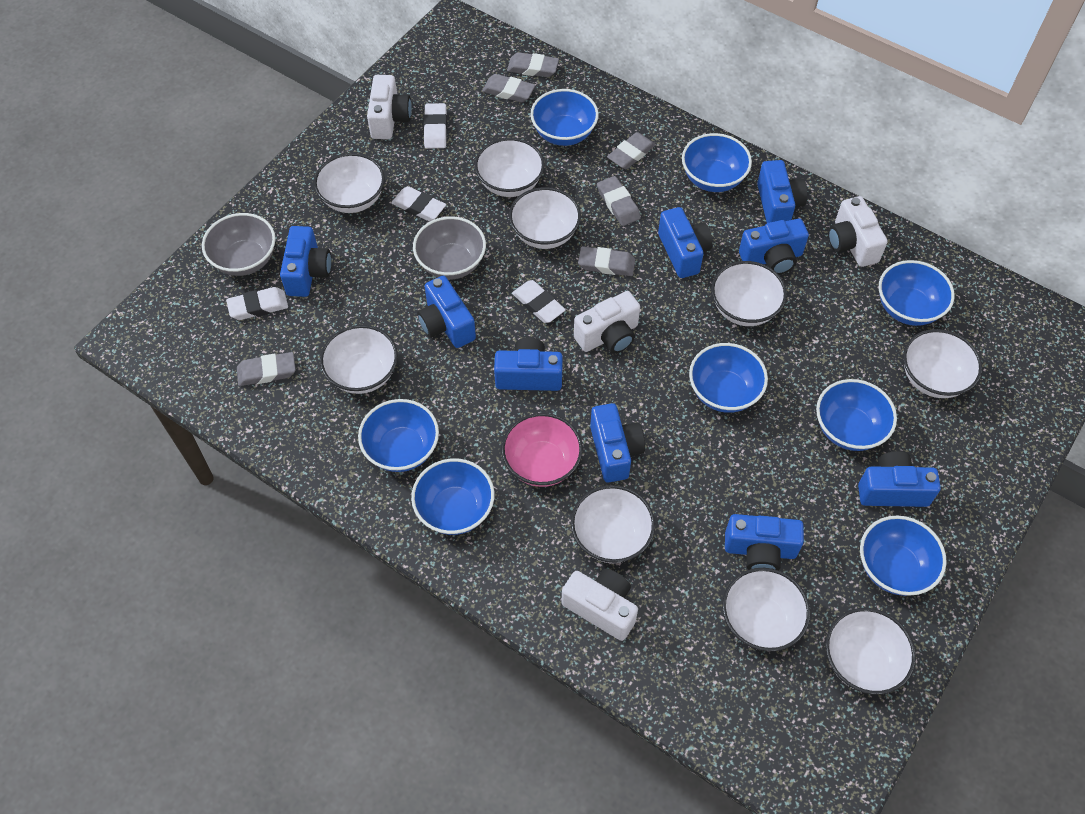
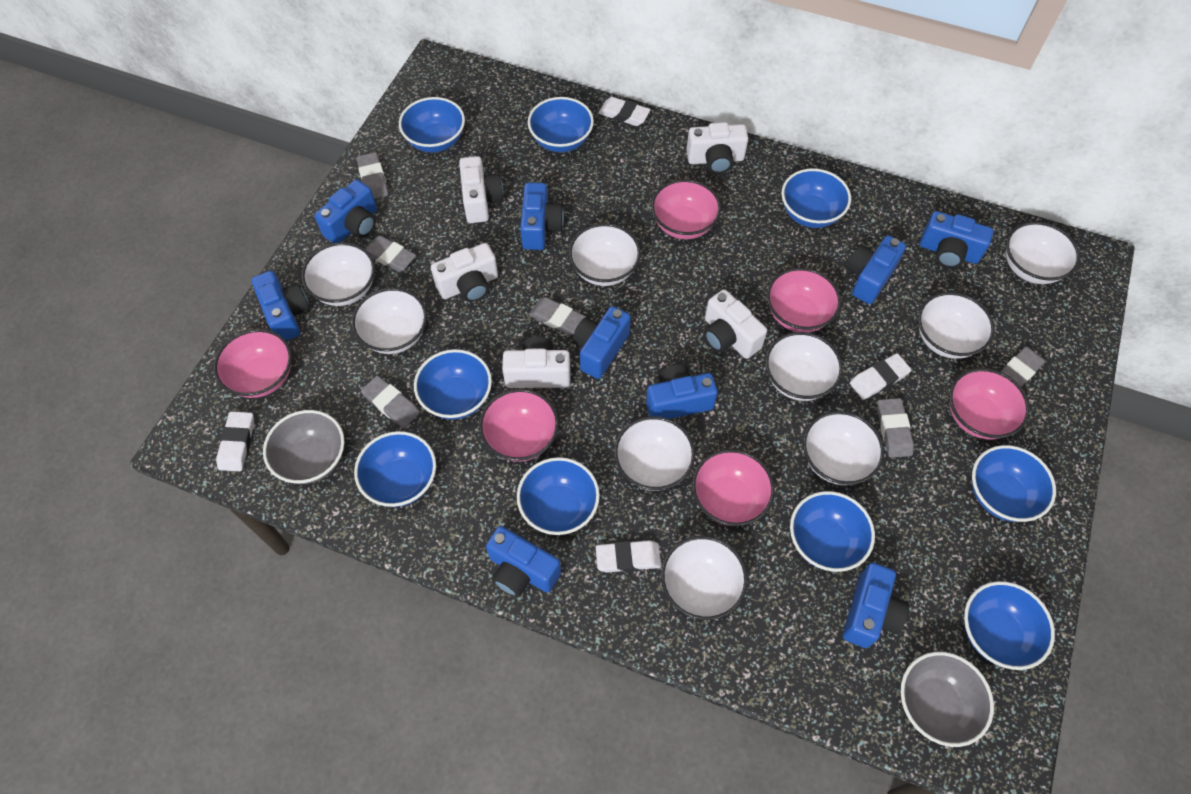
blue bowl: [358,399,439,472] [411,458,494,535] [531,89,599,146] [682,133,752,192] [689,343,768,413] [816,379,897,451] [860,515,947,596] [879,260,955,326] = 8 -> [354,431,436,507] [399,97,465,153] [414,349,492,420] [517,457,600,535] [528,97,594,152] [781,168,851,228] [790,491,875,572] [964,581,1055,670] [972,445,1056,522] = 9
pink bowl: [501,413,583,487] = 1 -> [214,329,292,398] [479,389,559,462] [651,179,721,239] [692,449,775,526] [767,268,841,333] [949,368,1030,440] = 6
white camera: [367,75,412,139] [561,569,638,641] [574,291,640,353] [828,196,888,267] = 4 -> [431,243,498,302] [459,156,503,223] [502,336,570,388] [686,122,748,174] [704,289,767,359] = 5

